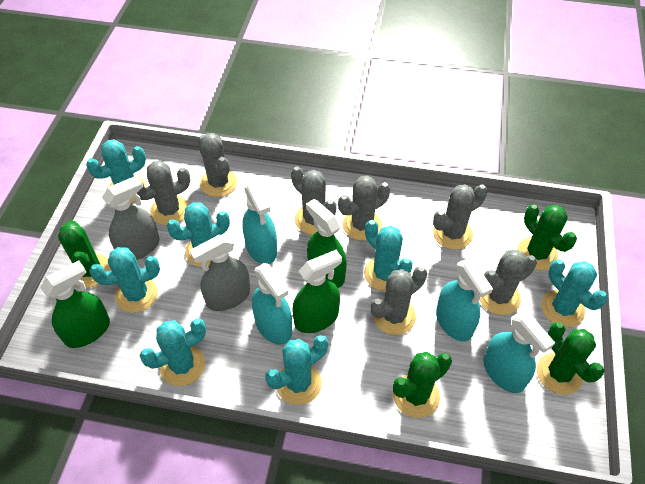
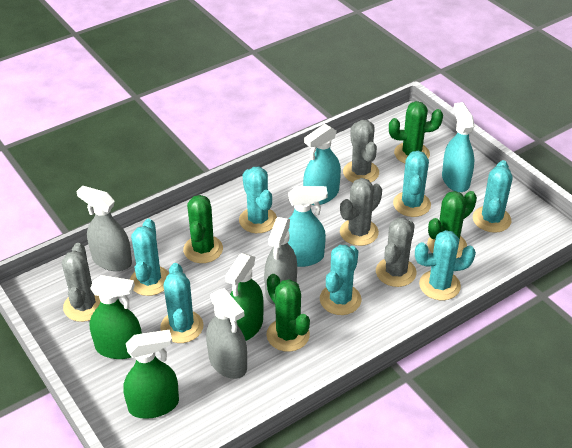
grey cactus: [136,161,190,225] [197,133,237,197] [291,166,337,235] [338,176,390,241] [371,266,427,335] [433,184,487,250] [479,250,537,315] = 7 -> [62,243,100,322] [340,178,382,246] [343,120,379,182] [376,218,416,287] = 4
grey spray bottle: [102,175,159,260] [190,235,250,311] = 2 -> [76,186,132,271] [206,288,247,379] [264,217,297,305] = 3
turquoise spray bottle: [242,182,277,264] [252,263,292,345] [436,259,493,342] [483,311,555,393] = 4 -> [288,186,328,267] [303,124,341,205] [442,102,474,192] = 3

